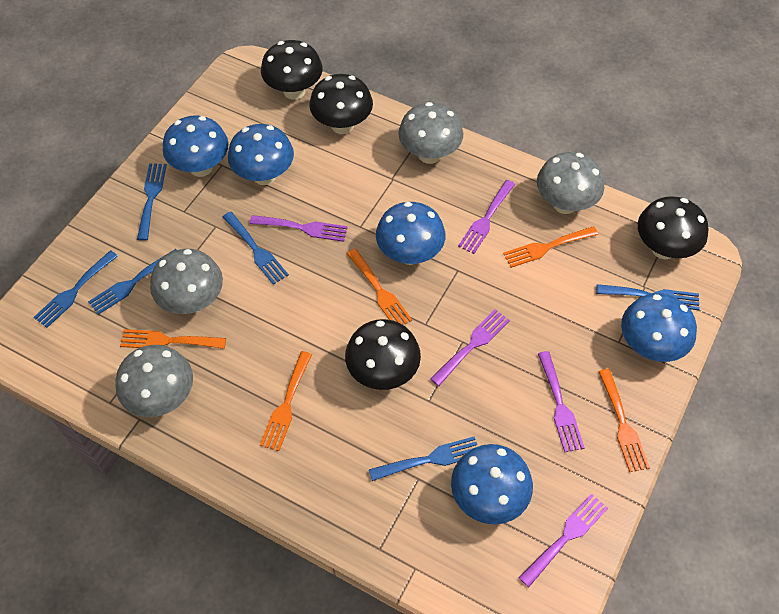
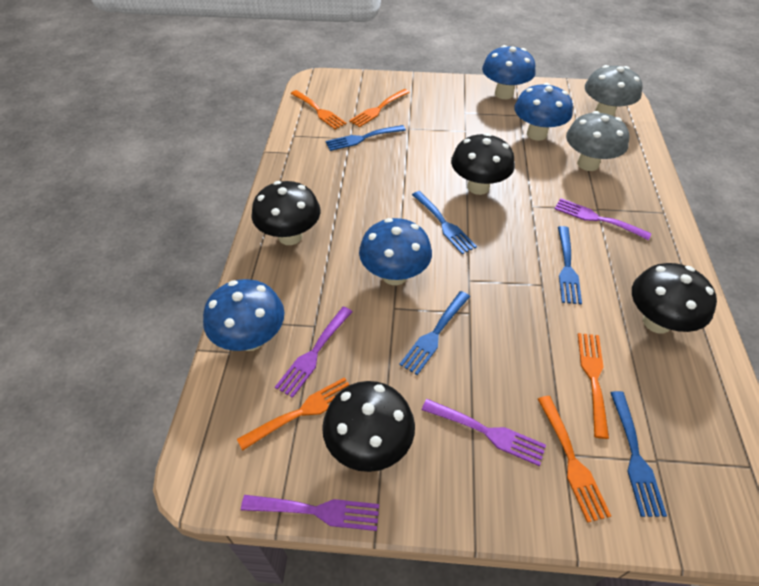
blue fork: [33,250,118,328] [88,249,177,315] [137,163,167,241] [223,212,289,285] [369,436,477,481] [596,284,700,310] = 6 -> [326,125,406,151] [399,291,470,375] [412,191,477,254] [558,226,582,304] [610,391,667,517] = 5
blue mushroom: [163,116,229,177] [228,124,294,185] [376,202,445,265] [451,444,533,524] [621,293,697,362] = 5 -> [203,279,285,351] [359,218,432,285] [482,45,536,99] [514,83,573,141] = 4
grey mushroom: [115,345,193,417] [150,249,223,314] [398,102,463,164] [537,152,604,214] = 4 -> [566,111,629,171] [585,65,642,116] = 2
purple fork: [250,215,348,242] [430,309,510,386] [458,180,515,254] [519,493,608,587] [538,351,585,452] = 5 -> [241,495,379,531] [275,306,353,398] [422,399,546,466] [555,198,652,240] = 4

